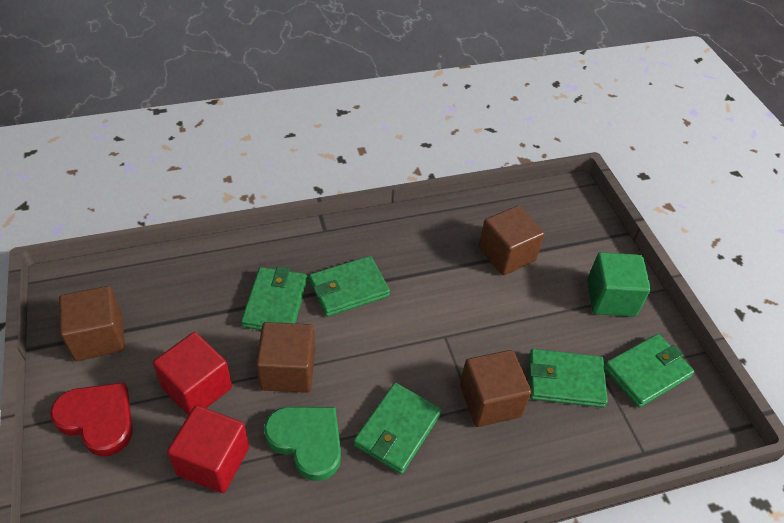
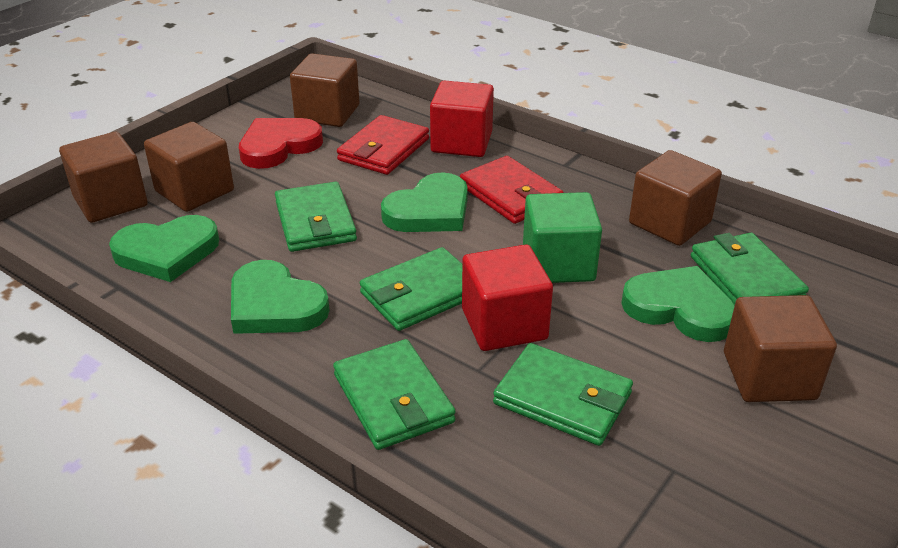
brown cube: [59,286,125,361] [256,322,315,393] [460,350,531,427] [479,206,545,275] = 4 -> [59,132,148,223] [144,122,234,212] [290,53,359,127] [629,150,722,246] [724,295,837,402] = 5
green heart: [264,407,341,481] = 1 -> [109,215,219,282] [231,260,330,334] [381,172,468,232] [621,266,735,342] = 4
red wallet: none = 0 -> [337,115,429,175] [460,156,563,224] = 2

